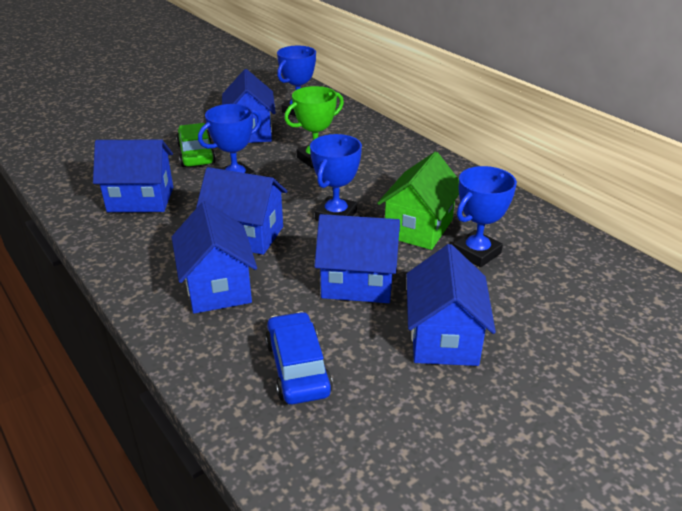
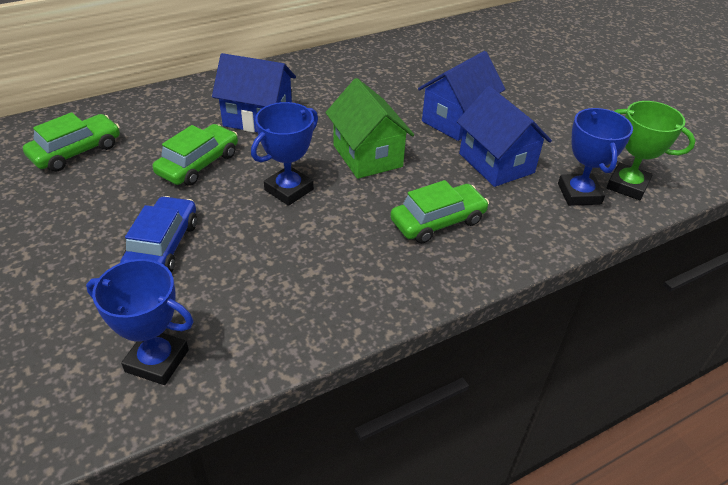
blue house: [93,139,173,212] [172,201,257,314] [196,167,287,255] [222,69,276,143] [314,214,400,303] [407,244,496,366] = 6 -> [212,53,296,133] [418,51,505,141] [457,86,552,187] = 3
blue trophy: [198,104,262,175] [277,46,316,116] [310,134,362,221] [453,166,517,268] = 4 -> [86,259,194,385] [251,102,318,206] [558,108,633,206] = 3
green car: [176,123,216,167] = 1 -> [23,112,120,171] [153,124,238,186] [390,180,489,243] = 3

